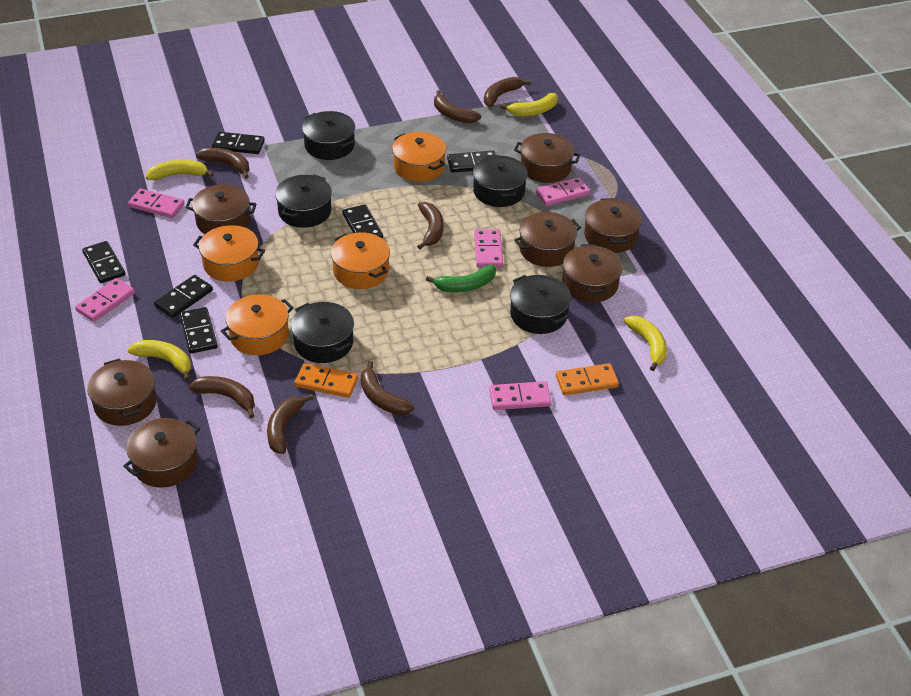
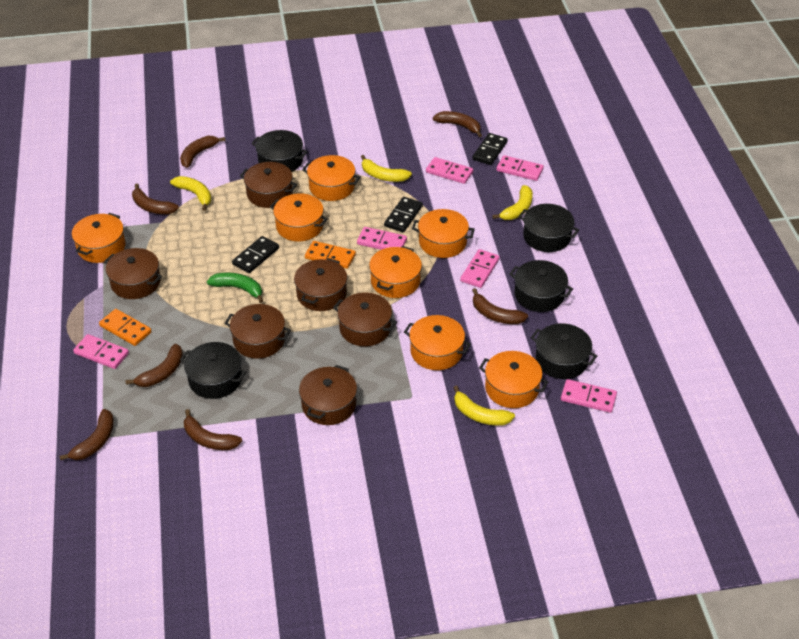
black domino: [82,241,125,283] [154,275,213,318] [180,307,217,354] [212,132,265,154] [343,204,383,239] [447,151,496,173] = 6 -> [232,236,279,273] [384,197,423,232] [472,133,508,165] = 3
brown pot: [87,358,157,426] [123,418,200,488] [186,184,257,234] [514,133,580,183] [514,212,581,267] [563,244,623,302] [584,198,642,253] = 7 -> [104,248,162,299] [225,304,291,359] [240,162,297,208] [294,258,347,311] [299,365,357,425] [333,293,397,346] = 6
orange pot: [193,225,265,282] [221,294,293,355] [331,232,390,289] [392,132,446,182] = 4 -> [72,213,126,263] [270,193,328,241] [302,155,360,201] [369,246,422,298] [404,315,471,370] [412,209,475,258] [479,351,548,408] = 7
pink domino: [75,278,135,322] [128,189,185,218] [474,229,503,268] [489,381,551,410] [536,177,590,206] = 5 -> [73,334,129,369] [357,227,407,250] [426,157,473,184] [460,249,500,288] [497,155,544,181] [561,379,617,413] = 6

